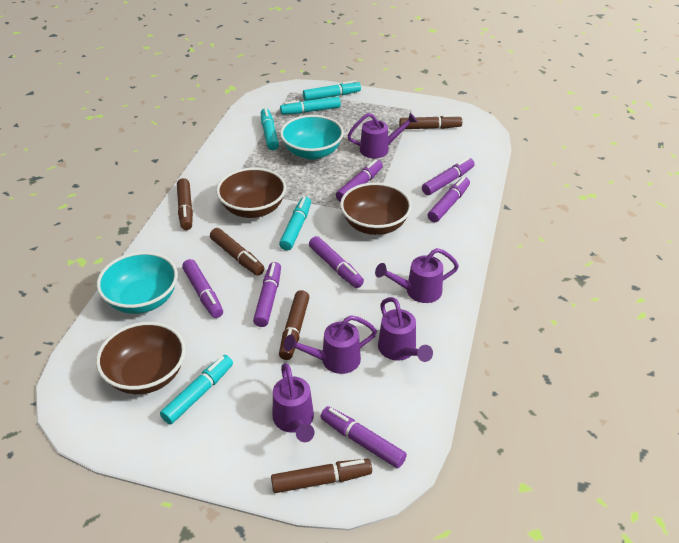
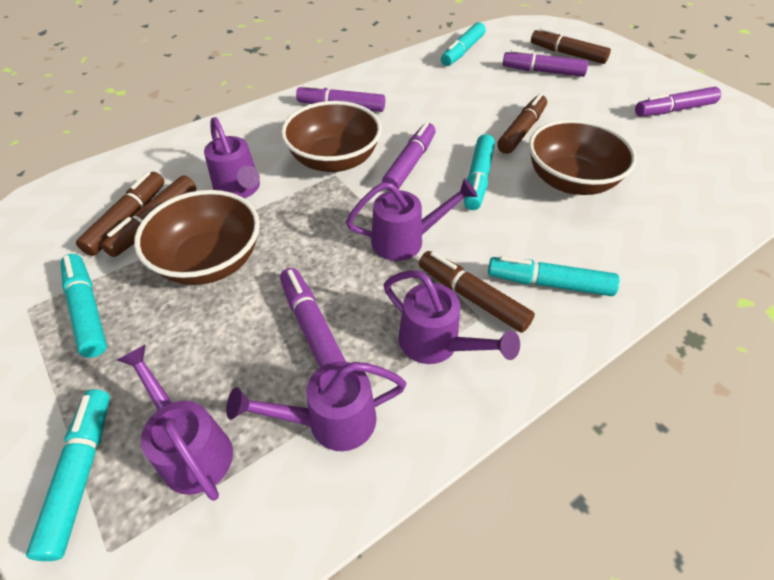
purple marker: [182,259,223,318] [253,262,281,327] [309,236,364,288] [320,406,407,468] [336,159,383,202] [422,157,475,195] [428,177,470,223] = 7 -> [280,268,346,367] [296,84,385,112] [382,122,436,191] [503,49,588,77] [635,87,721,116] = 5
turquoise bowl: [97,252,178,314] [280,115,344,160] = 2 -> none = 0

